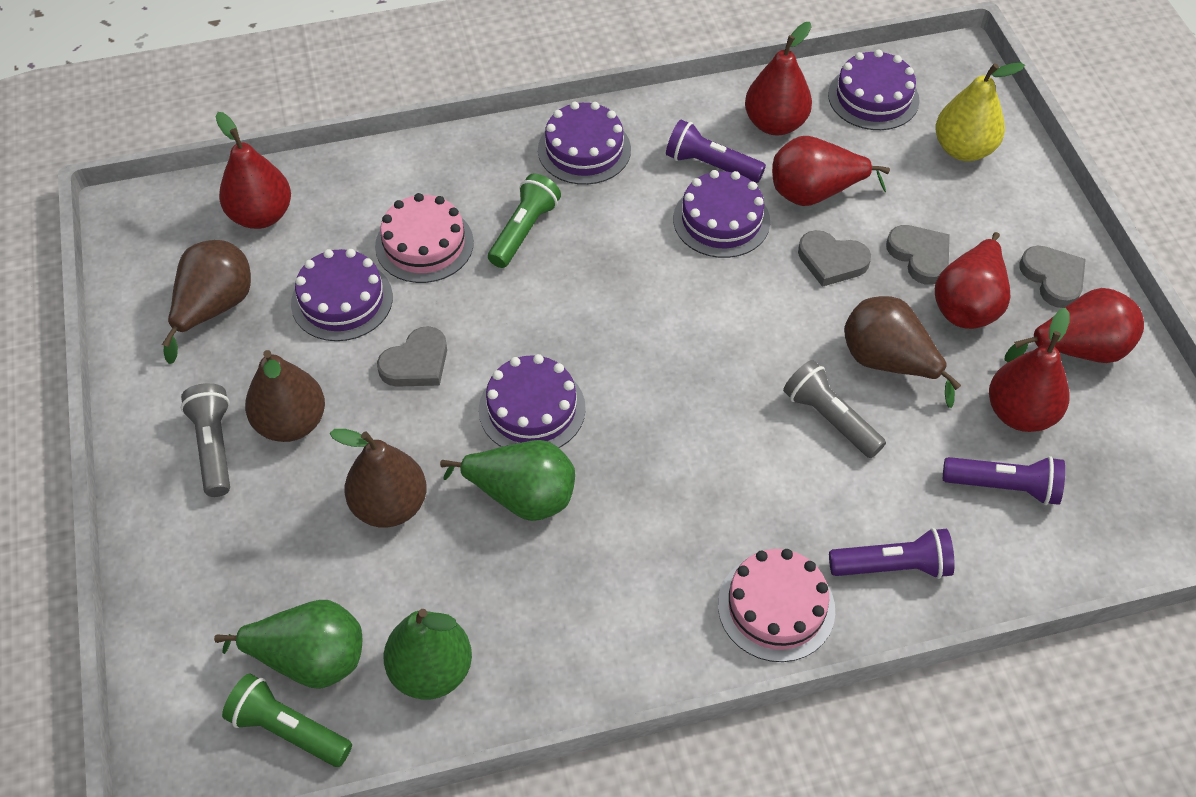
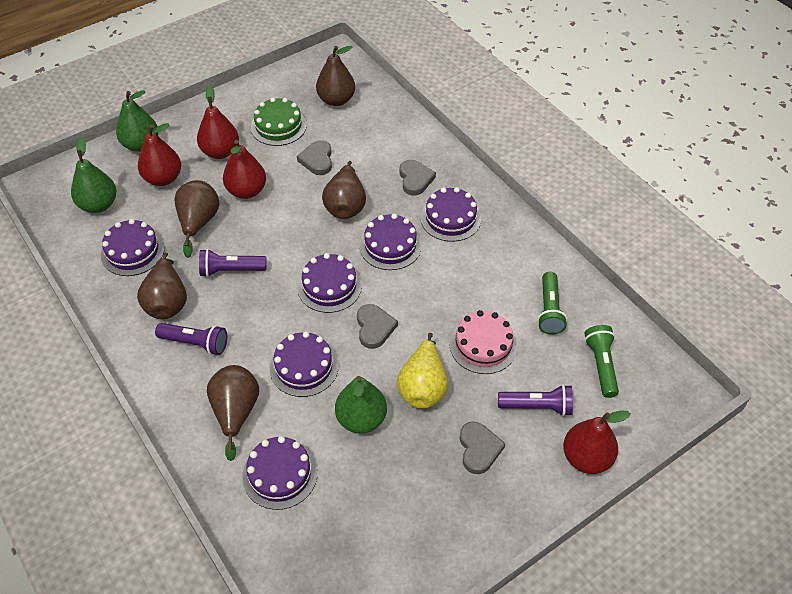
brown pear: [162,240,251,364] [245,350,325,442] [330,429,427,528] [844,296,961,408] = 4 -> [137,252,187,319] [174,180,219,258] [207,365,259,461] [316,46,355,106] [322,161,366,219] = 5
green cake: none = 0 -> [251,97,307,146] = 1
grey flashlight: [181,383,230,497] [783,360,886,458] = 2 -> none = 0
pink cake: [375,193,474,283] [718,549,835,662] = 2 -> [450,310,517,374] = 1
purple cake: [291,249,393,341] [479,354,586,448] [538,101,631,185] [673,170,770,258] [828,50,920,130] = 5 -> [101,219,165,276] [242,436,318,510] [269,331,339,397] [297,253,362,313] [359,214,422,270] [420,187,481,242] = 6
red pear: [215,112,291,229] [745,22,812,136] [772,136,890,206] [935,232,1010,329] [989,308,1069,432] [1004,288,1144,363] = 6 -> [138,123,181,186] [197,85,239,159] [223,140,266,199] [563,410,631,474] = 4

